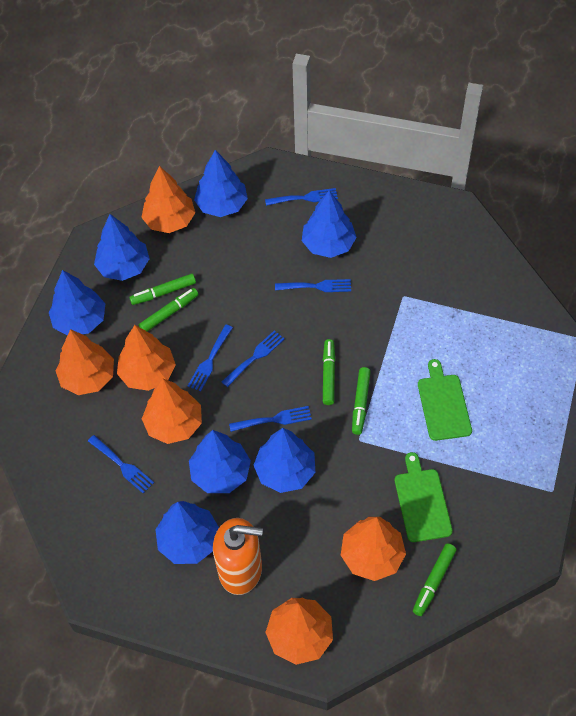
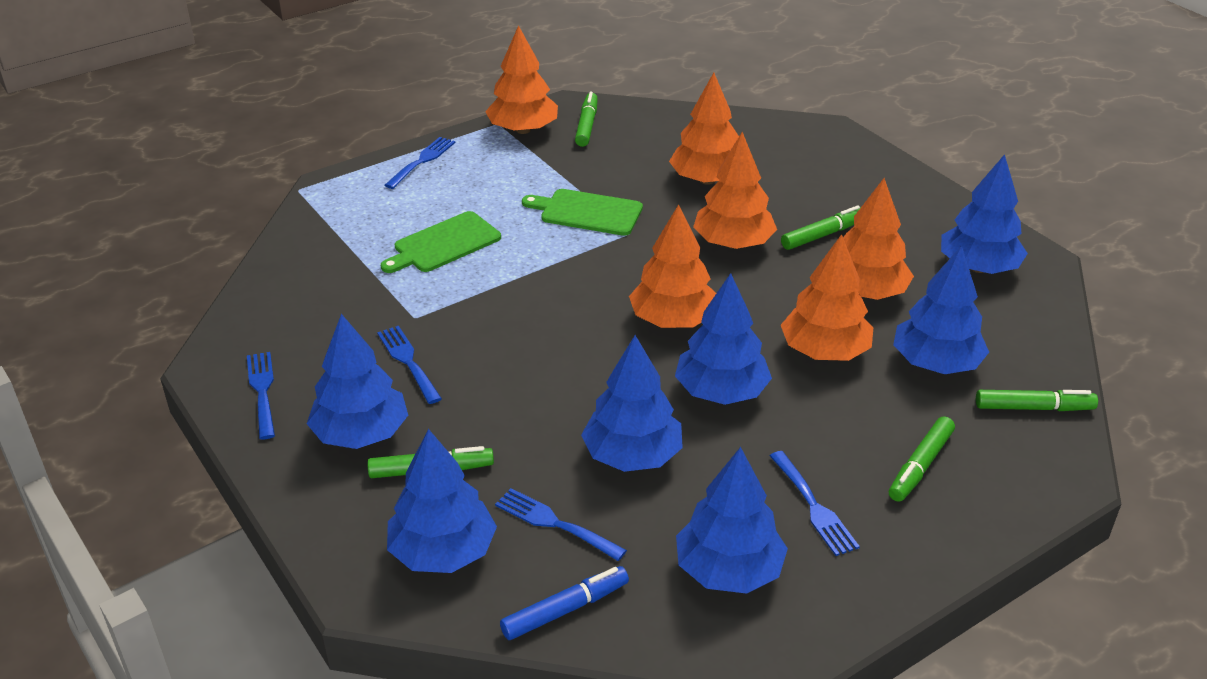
blue fork: [88,435,154,494] [188,325,233,392] [222,330,285,387] [229,406,312,432] [265,188,338,206] [275,279,351,292] = 6 -> [247,352,275,439] [377,326,442,404] [384,137,455,189] [495,488,627,561] [770,451,860,556] = 5
blue marker: none = 0 -> [500,566,629,640] = 1
orange soap dispenser: [213,518,263,595] = 1 -> none = 0

